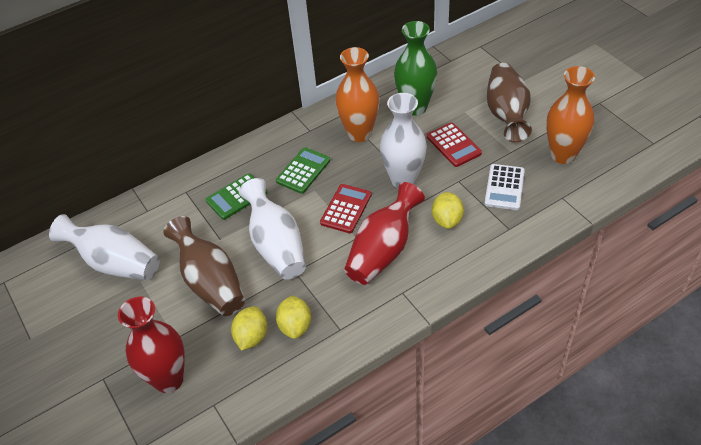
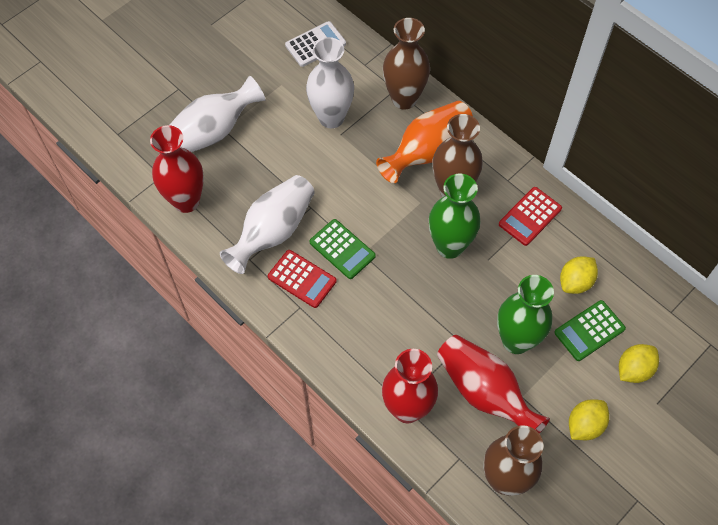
brown vase: [163,216,245,316] [487,63,532,142] = 2 -> [383,18,430,109] [432,114,483,197] [483,425,543,496] = 3
green vase: [394,21,437,115] = 1 -> [429,174,481,259] [497,275,554,354] = 2
orange vase: [335,47,379,142] [546,66,595,164] = 2 -> [376,101,473,183] = 1
red vase: [118,297,185,393] [344,182,425,285] = 2 -> [150,125,204,213] [382,349,438,423] [437,335,550,434] = 3

